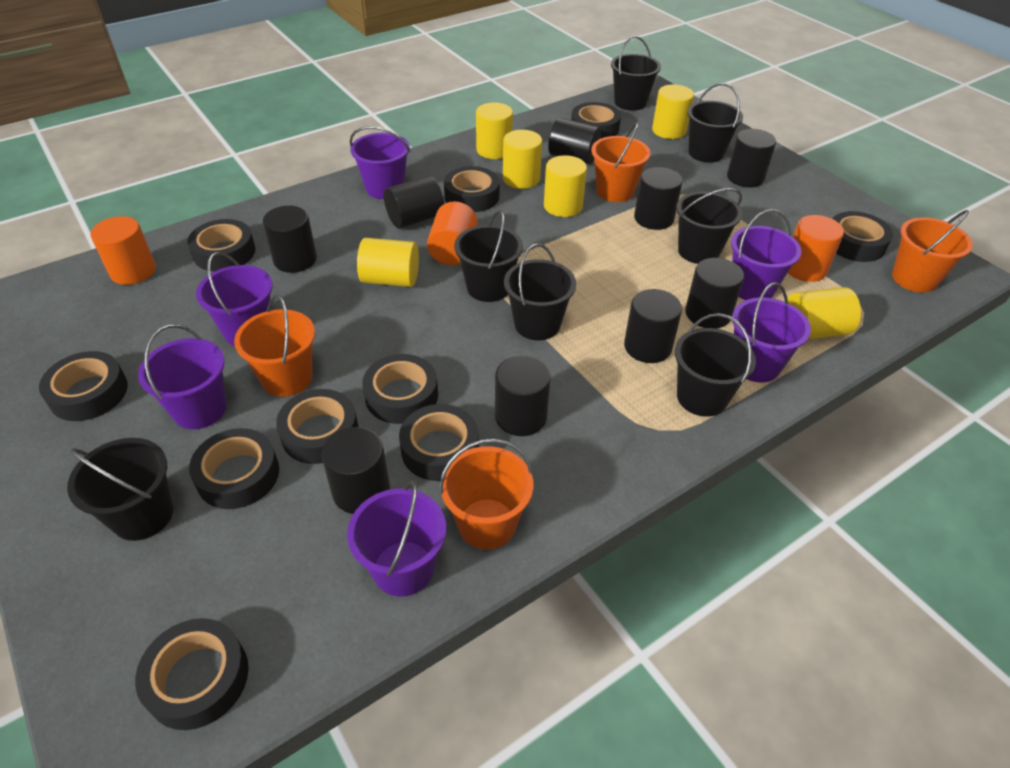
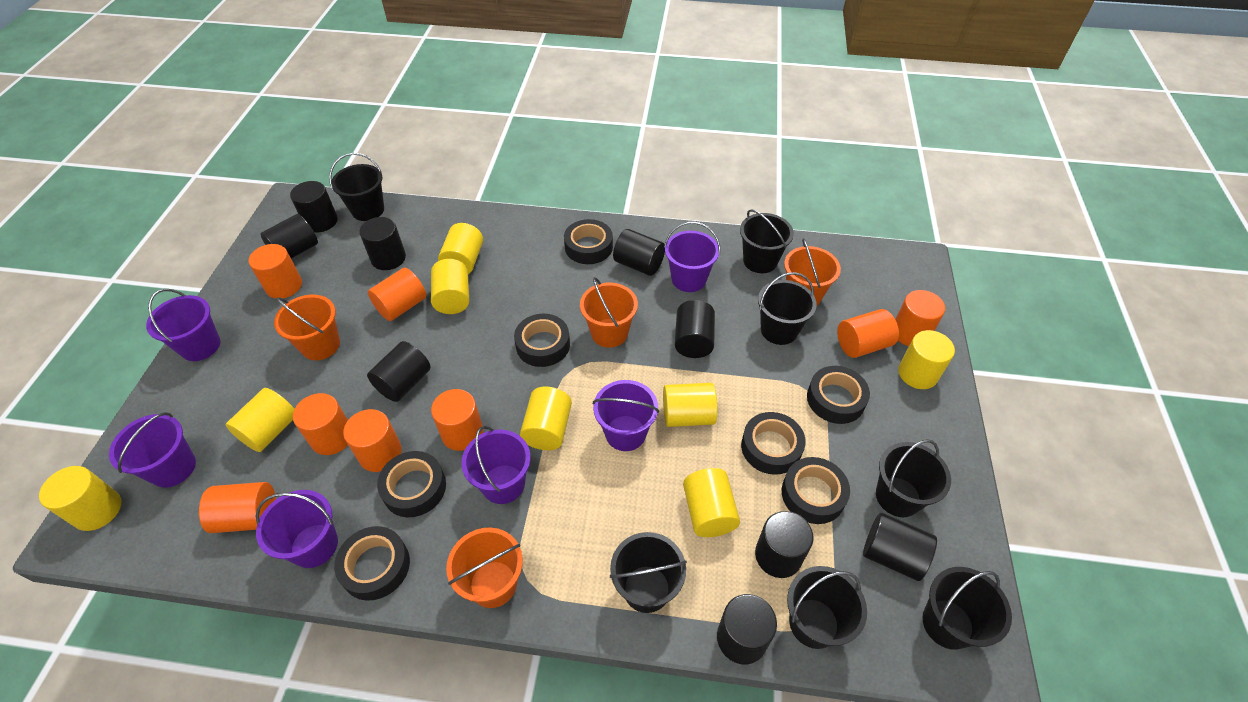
black tape: [39,351,128,421] [135,618,249,730] [187,219,255,272] [189,428,279,509] [276,389,358,464] [362,354,438,424] [399,404,479,481] [444,166,499,212] [571,102,621,138] [832,211,893,262] = 10 -> [334,526,410,601] [377,451,446,517] [514,314,570,367] [564,219,613,264] [741,412,806,475] [782,457,850,524] [807,366,870,424] = 7
orange cylinder: [91,216,156,285] [427,201,478,265] [788,215,844,282] = 3 -> [199,482,276,533] [249,244,302,299] [293,393,348,455] [343,409,402,472] [368,268,426,321] [431,389,483,451] [837,309,899,358] [895,290,945,346] = 8
yellow cylinder: [357,238,419,287] [476,102,513,159] [503,130,542,189] [544,155,587,217] [652,84,694,139] [787,287,861,339] = 6 -> [39,466,121,531] [226,388,294,452] [431,259,469,314] [438,223,483,274] [520,387,572,450] [663,383,717,427] [683,468,740,537] [898,330,955,389] = 8

